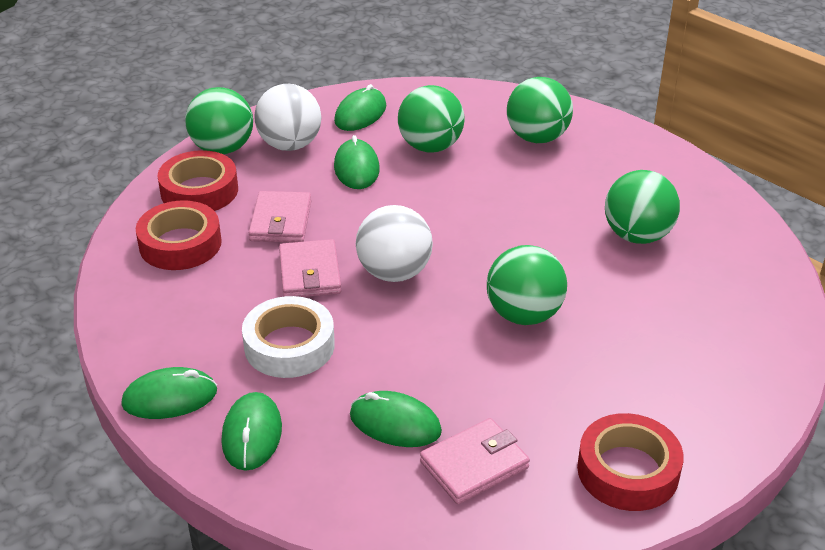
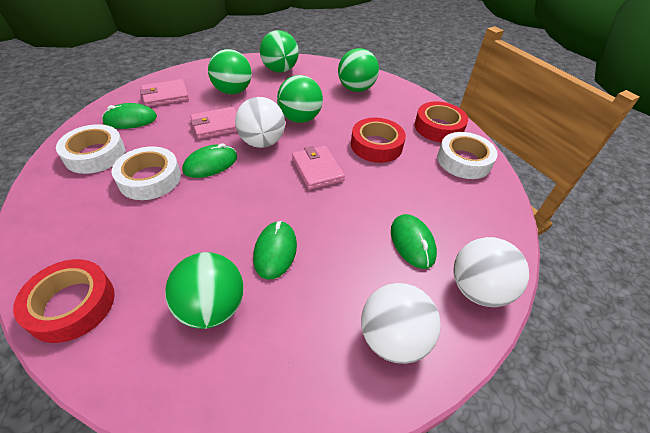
green mouse: [121,367,217,419] [221,392,282,471] [334,84,386,131] [334,135,380,189] [350,391,442,447] = 5 -> [102,103,157,129] [182,143,237,178] [253,221,297,280] [391,214,437,269] = 4
white ball: [254,84,322,151] [356,205,433,282] = 2 -> [235,97,285,148] [361,283,441,364] [453,237,529,307] = 3
white tape: [242,296,335,378] = 1 -> [56,124,125,174] [112,146,181,200] [437,132,498,179] = 3

